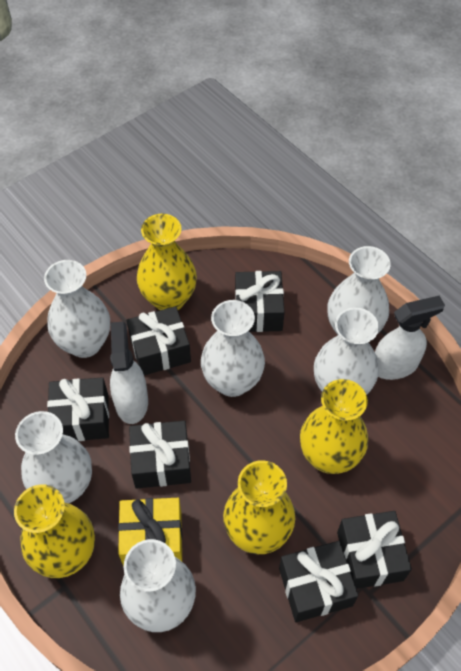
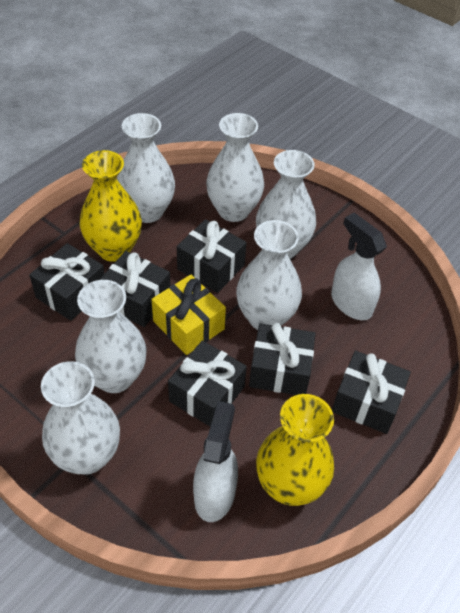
yellow vase: [14,485,95,578] [137,214,197,310] [223,460,295,554] [300,379,368,474] = 4 -> [80,150,142,262] [256,394,334,506] = 2

